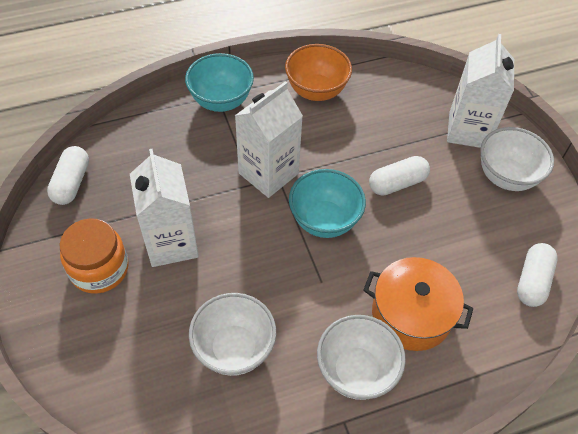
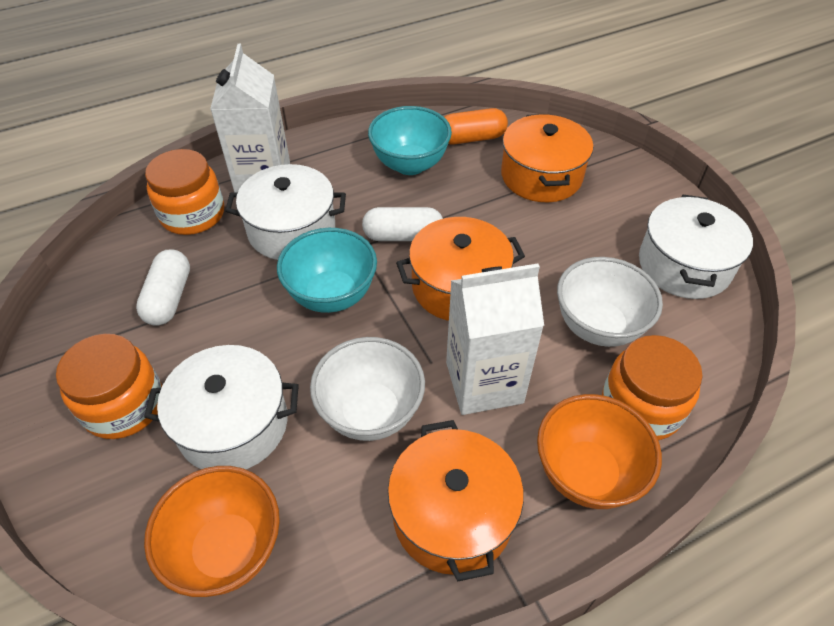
orange bowl: [285,44,352,101] = 1 -> [144,466,280,597] [537,394,662,509] = 2
orange capsule: none = 0 -> [444,108,508,144] = 1
orange jar: [59,218,129,294] = 1 -> [56,334,162,439] [145,149,224,235] [602,335,703,440] = 3
orange pot: [363,257,473,351] = 1 -> [388,420,524,581] [396,217,525,321] [501,114,593,202] = 3
white bowl: [189,293,276,376] [317,315,406,400] [480,127,554,191] = 3 -> [310,337,425,441] [557,257,663,347] = 2
white capsule: [47,146,89,205] [369,156,430,196] [517,243,558,307] = 3 -> [136,249,190,326] [362,207,443,241] = 2
white carton: [130,149,199,267] [235,81,303,198] [447,34,514,148] = 3 -> [210,44,290,193] [446,263,544,415] = 2
white pot: none = 0 -> [144,345,299,470] [225,164,346,260] [639,195,753,299] = 3

